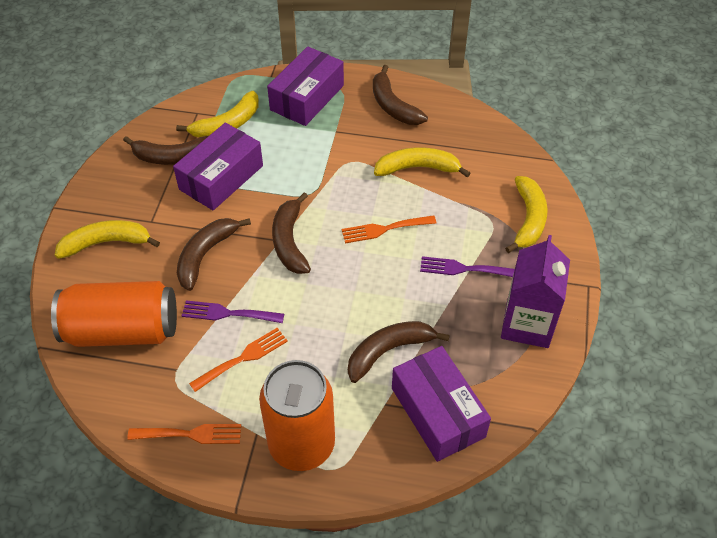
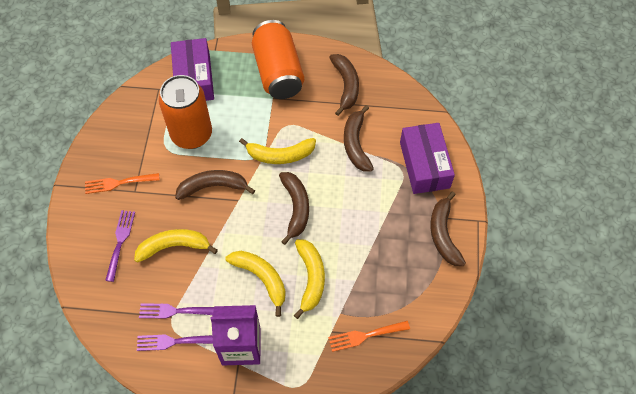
orange fork: [127,424,241,444] [189,328,288,392] [342,215,437,243] = 3 -> [85,173,160,194] [328,321,410,352] = 2
purple box: [173,123,263,210] [267,46,344,126] [392,346,491,462] = 3 -> [171,38,214,101] [400,123,455,194] = 2
purple fork: [182,300,284,323] [420,256,515,277] = 2 -> [105,210,135,282] [137,334,213,351] [139,303,214,319] = 3

